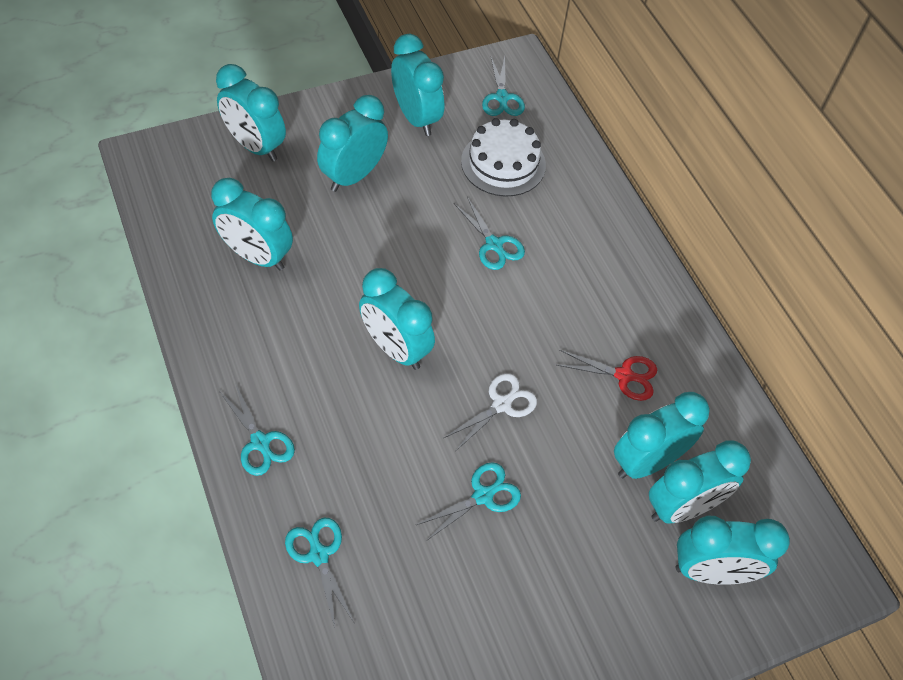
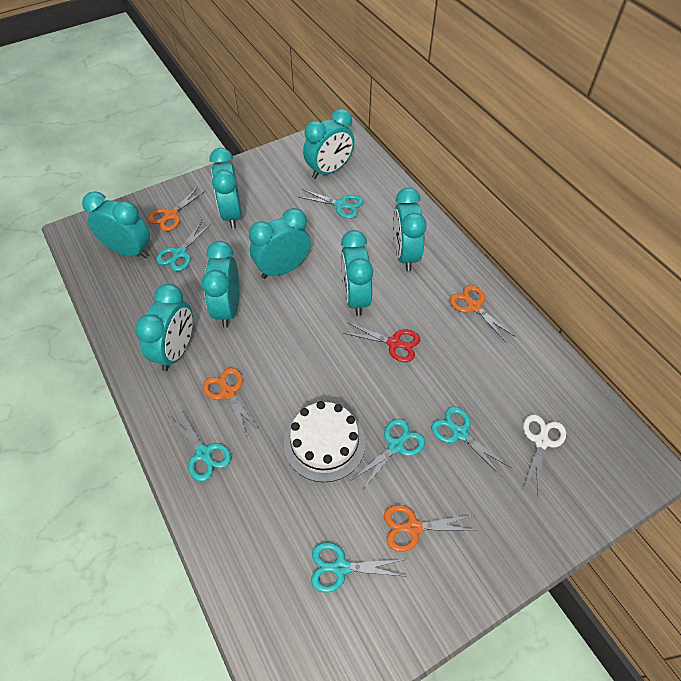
orange scissors: none = 0 -> [148,187,206,231] [203,368,260,437] [384,505,478,552] [450,285,514,342] = 4
turquoise scissors: [219,383,295,476] [285,518,354,628] [416,462,521,541] [454,197,525,270] [482,57,525,116] = 5 -> [156,221,211,271] [168,409,231,481] [299,189,363,219] [311,542,406,593] [352,419,425,489] [431,406,511,477] = 6

